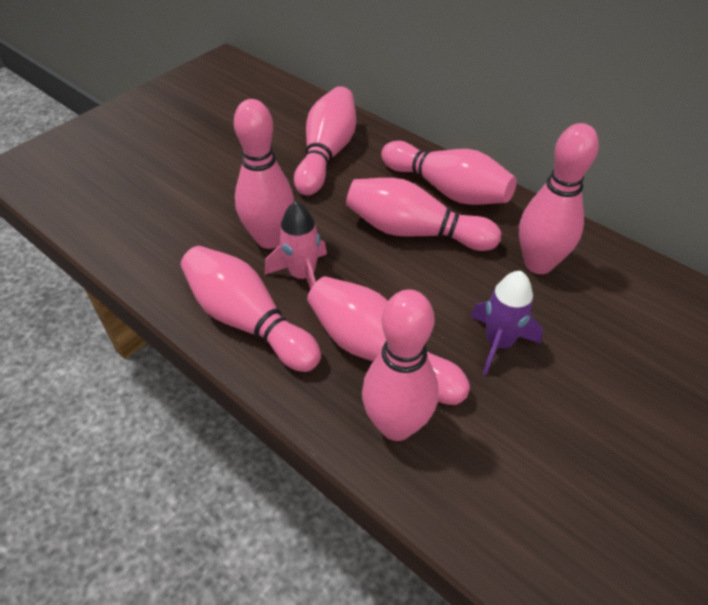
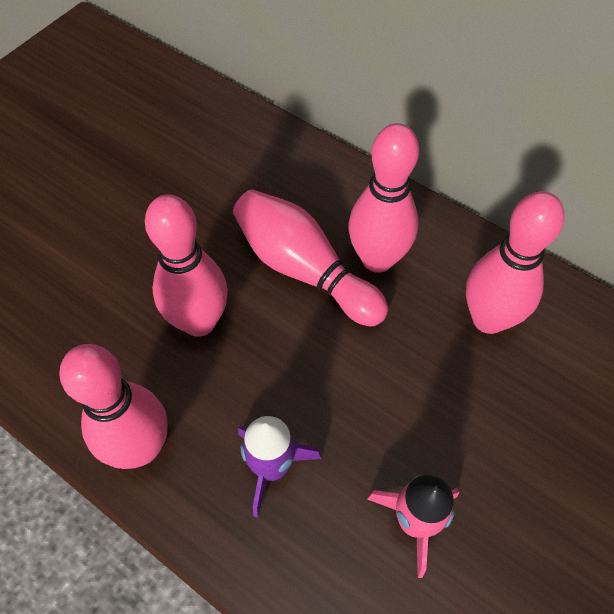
pink bowling pin: [181,246,321,372] [234,99,294,249] [294,86,356,196] [307,276,470,405] [346,178,501,251] [362,289,439,441] [381,141,517,205] [519,123,599,274] = 8 -> [60,344,167,469] [145,194,228,337] [233,189,388,327] [348,123,419,273] [466,191,564,334] = 5

